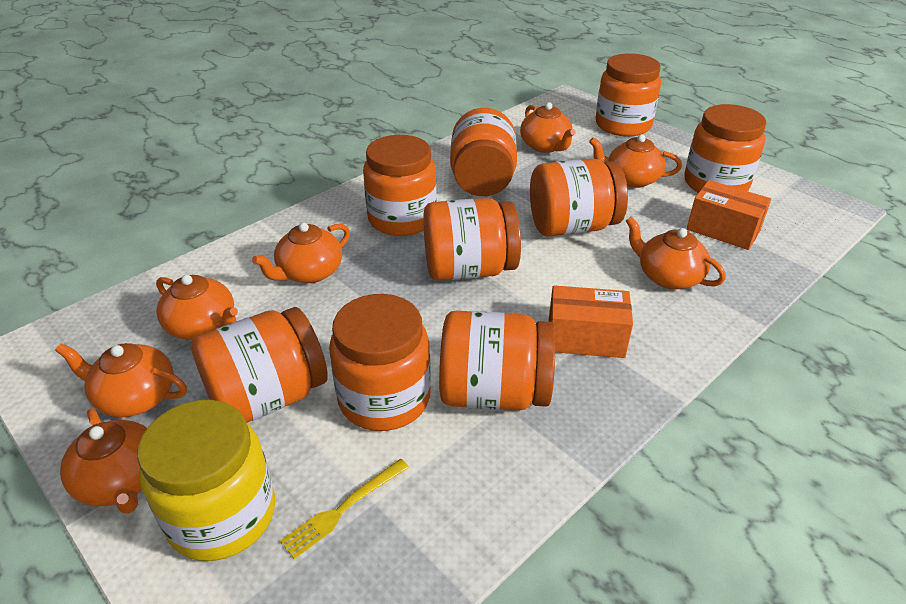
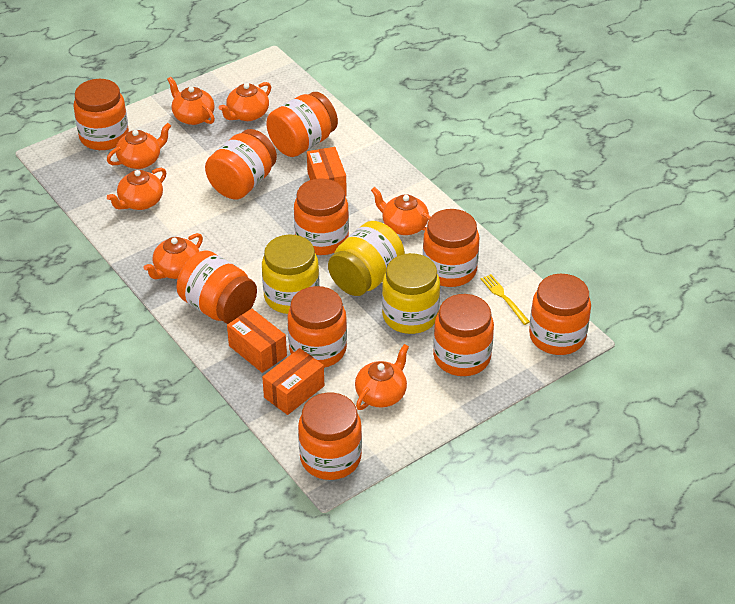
orange box: [549,286,633,358] [687,180,771,250] = 2 -> [227,308,287,373] [262,348,324,415] [307,147,347,197] = 3
orange jar: [191,307,327,423] [329,294,431,431] [363,135,437,236] [423,198,521,281] [439,311,555,411] [450,108,517,196] [530,158,628,236] [596,53,661,137] [684,104,767,193] = 9 -> [73,79,129,150] [177,250,257,324] [205,129,277,199] [266,92,338,157] [287,286,347,368] [294,178,349,255] [298,393,362,480] [423,209,479,287] [433,294,494,376] [529,274,591,355] = 10
yellow jar: [137,400,275,561] = 1 -> [262,235,320,314] [328,221,405,296] [382,253,440,334] = 3

